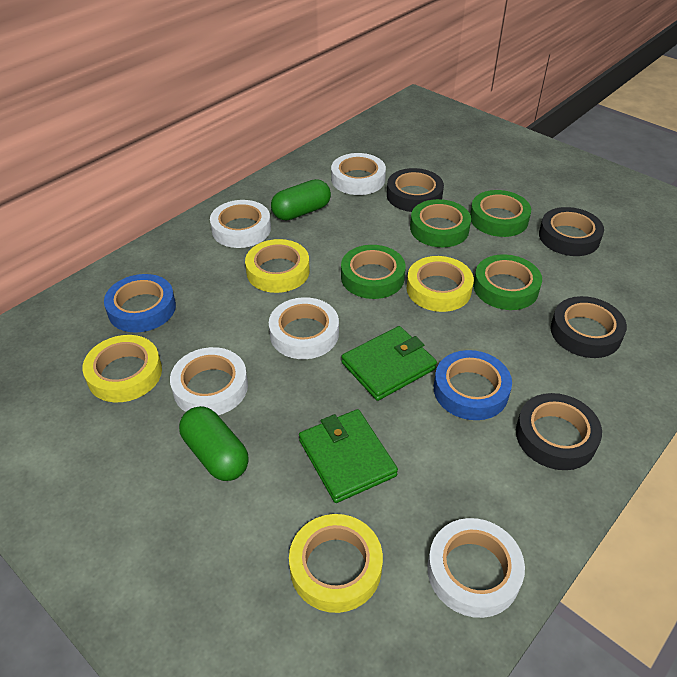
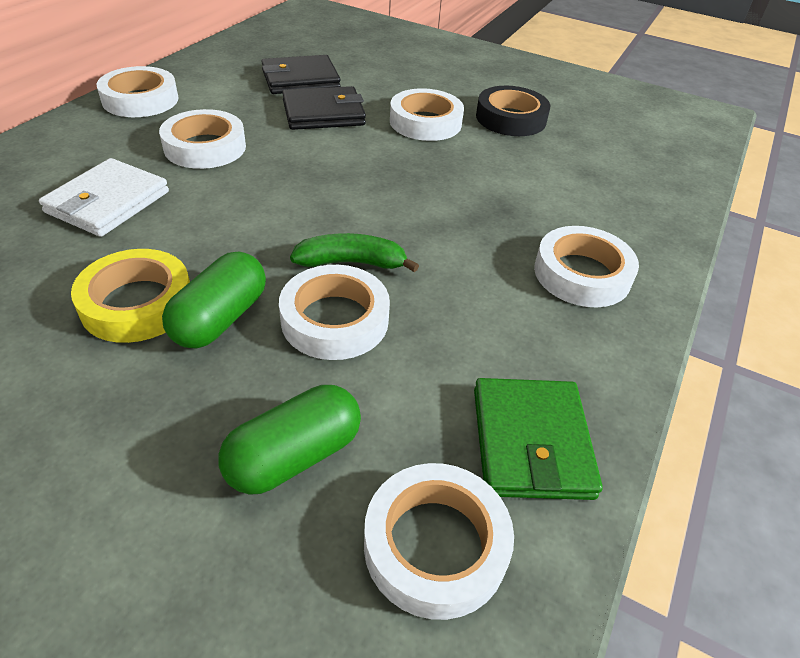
black tape: [387,168,444,212] [516,393,602,470] [539,207,604,256] [551,296,627,358] = 4 -> [476,86,550,136] = 1
black wallet: none = 0 -> [261,55,341,94] [282,86,366,130] = 2
blue tape: [104,274,176,333] [434,350,512,420] = 2 -> none = 0
green banana: none = 0 -> [290,233,419,272] = 1
green tape: [341,245,406,299] [410,199,471,247] [470,190,531,237] [473,255,542,310] = 4 -> none = 0
green wallet: [299,409,398,503] [341,326,437,401] = 2 -> [474,378,603,500] = 1
white tape: [170,347,248,415] [210,200,271,248] [269,297,339,359] [331,153,386,195] [427,518,525,618] = 5 -> [97,66,179,117] [159,109,246,169] [279,265,390,360] [364,463,514,620] [390,88,464,141] [534,226,639,307] = 6
white wallet: none = 0 -> [39,158,169,237] = 1
yellow tape: [82,335,162,402] [245,239,310,293] [289,514,383,613] [407,256,474,312] = 4 -> [71,249,190,343] = 1

